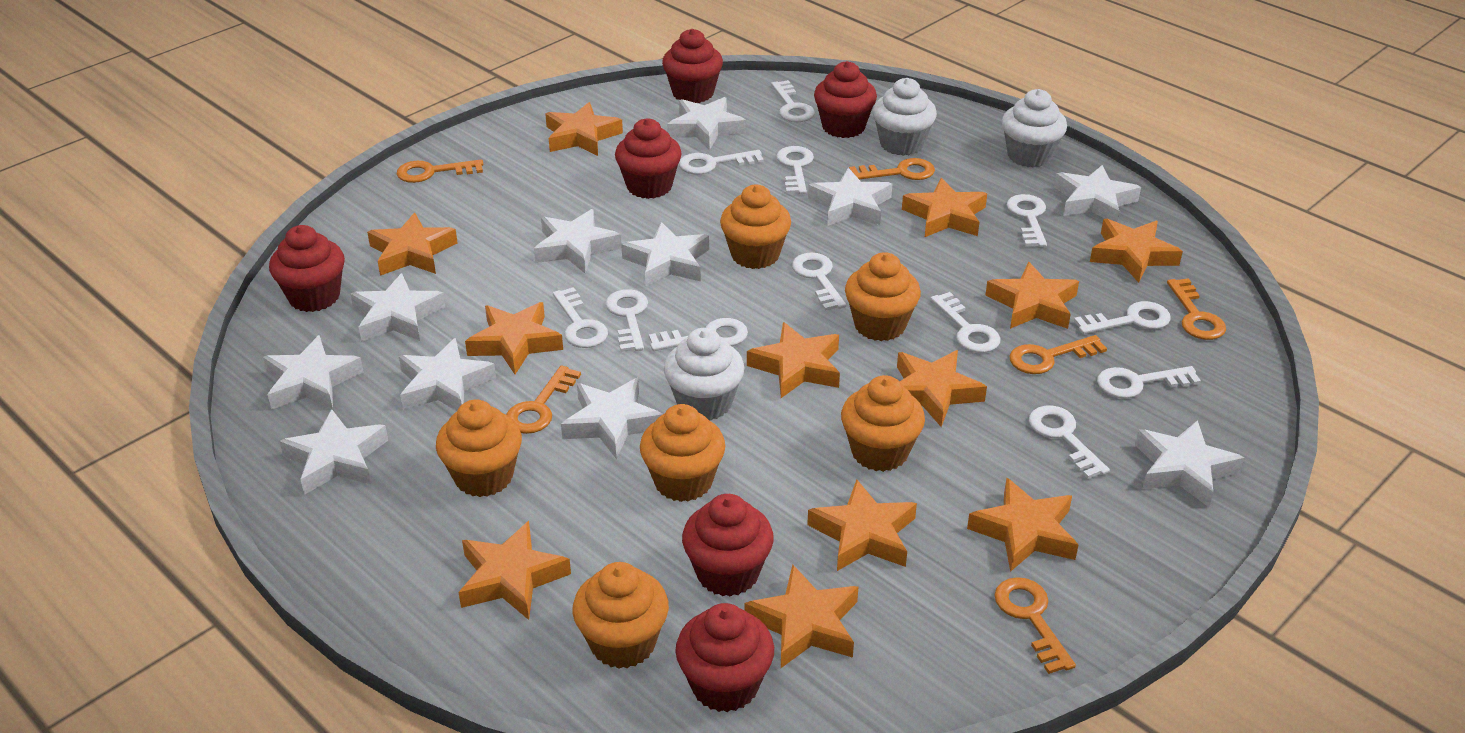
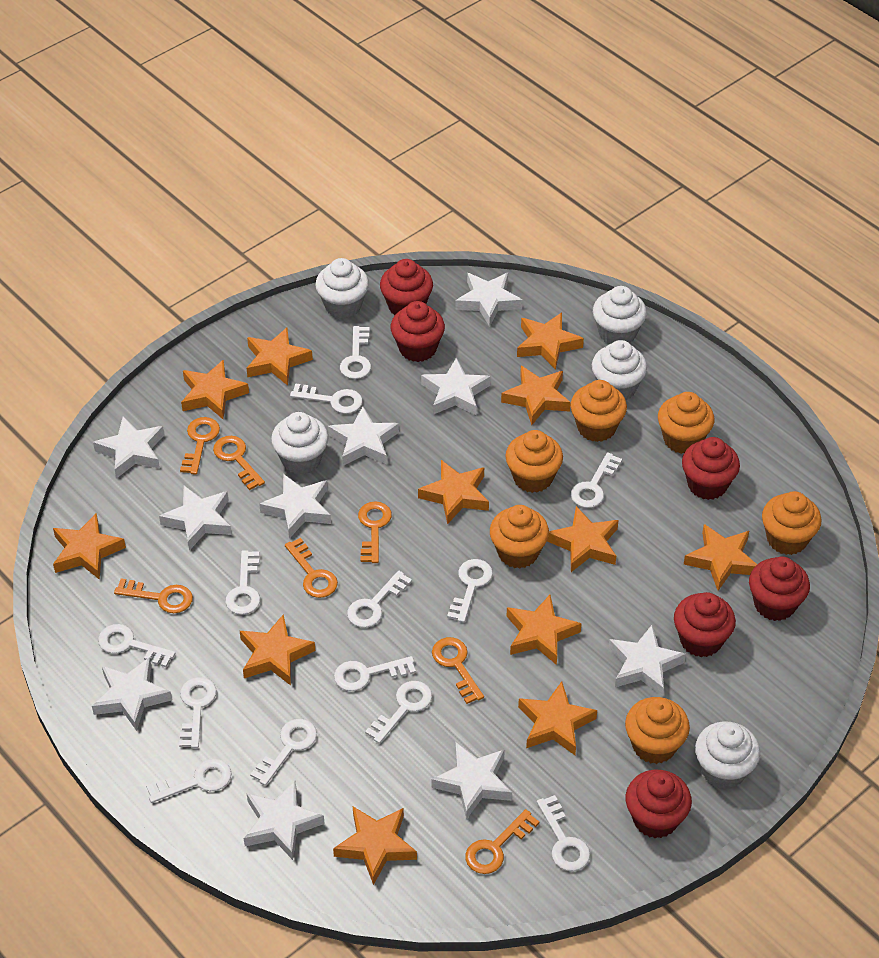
orange key: [397,159,484,183] [506,366,581,434] [849,158,935,180] [994,577,1076,674] [1010,335,1107,374] [1167,278,1226,340] = 6 -> [114,579,193,613] [180,417,220,474] [213,436,265,490] [285,538,338,598] [358,501,392,563] [432,637,484,704] [465,809,539,874] = 7
white cupcake: [664,328,745,421] [873,78,937,156] [1002,89,1067,168] = 3 -> [271,412,329,474] [315,258,369,319] [592,340,647,400] [593,286,647,344] [695,721,760,789] = 5
white key: [553,287,608,348] [605,289,648,352] [649,318,748,351] [679,150,764,175] [771,80,815,122] [776,146,814,194] [792,253,846,311] [930,292,1001,353] [1007,194,1047,247] [1029,406,1110,479] [1074,301,1171,334] [1097,366,1201,398] = 12 -> [98,624,175,667] [146,759,232,803] [179,677,216,748] [225,550,260,615] [250,719,317,786] [290,383,363,414] [334,656,416,691] [340,326,371,379] [347,570,412,628] [365,681,432,744] [447,559,493,623] [537,795,590,871] [571,452,622,508] = 13
white star: [263,335,364,410] [279,409,388,495] [350,273,445,342] [399,338,496,411] [534,209,622,274] [561,378,663,459] [621,222,709,287] [667,97,746,150] [808,168,892,226] [1054,165,1141,222] [1135,420,1244,507] = 11 -> [92,657,172,731] [93,416,164,479] [159,486,232,551] [244,780,325,860] [259,474,331,539] [328,406,399,466] [421,358,490,415] [432,742,512,820] [456,273,522,327] [608,625,686,697] = 10

